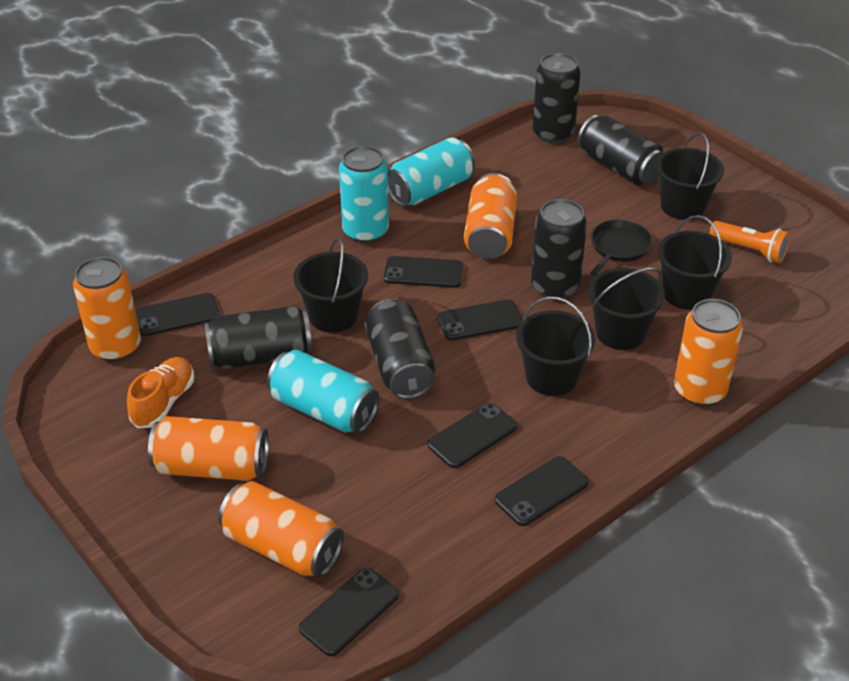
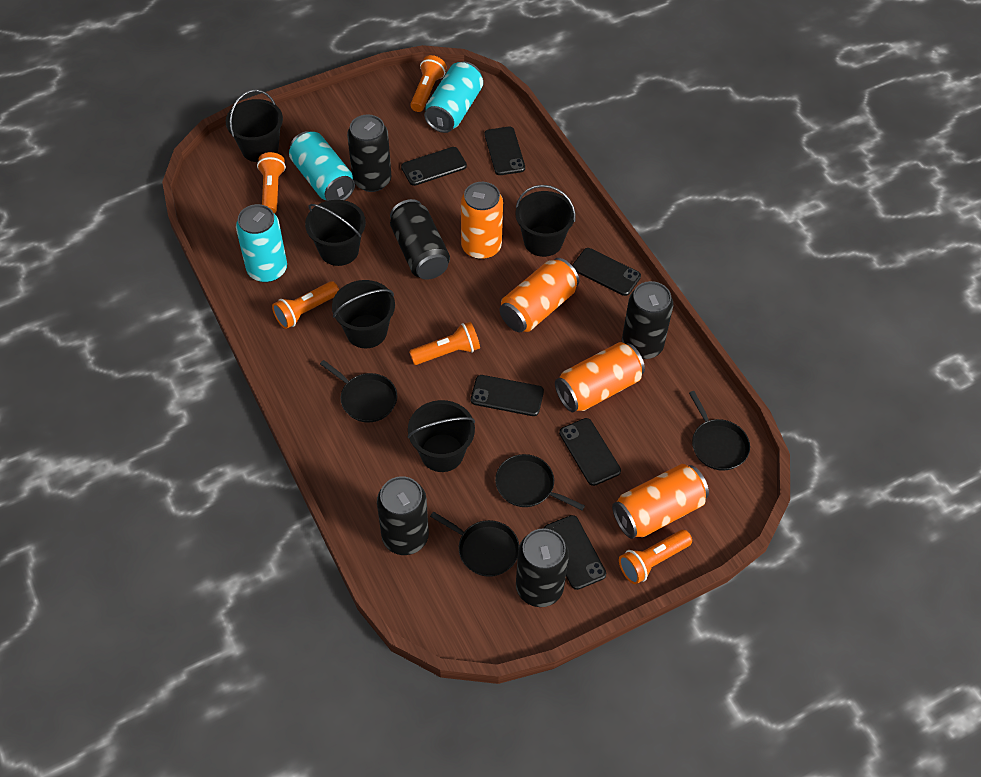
black pan: [590,220,652,276] = 1 -> [320,360,397,423] [430,512,519,577] [495,454,585,510] [689,391,750,471] = 4
orange can: [73,257,141,361] [148,416,269,481] [218,481,344,578] [464,173,517,259] [674,299,743,406] = 5 -> [461,182,503,259] [499,258,579,332] [555,342,645,412] [612,464,709,539] = 4
orange flashlight: [709,221,790,263] = 1 -> [257,152,286,214] [272,281,339,329] [409,322,480,365] [410,55,446,112] [619,530,692,584] = 5
orange shoe: [127,357,194,428] = 1 -> none = 0

